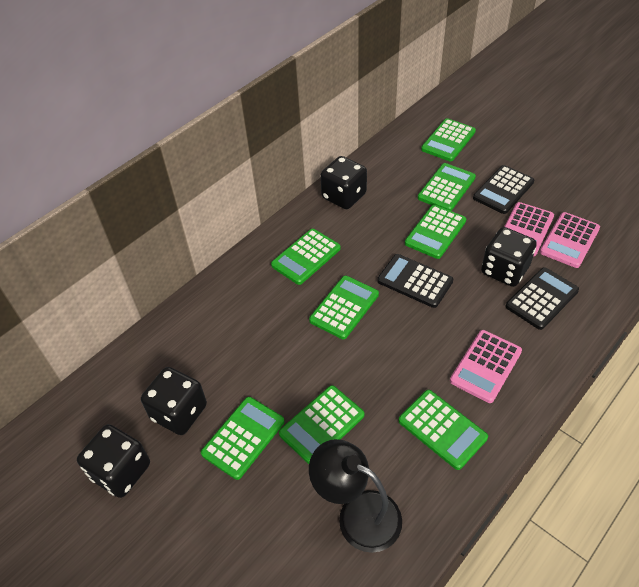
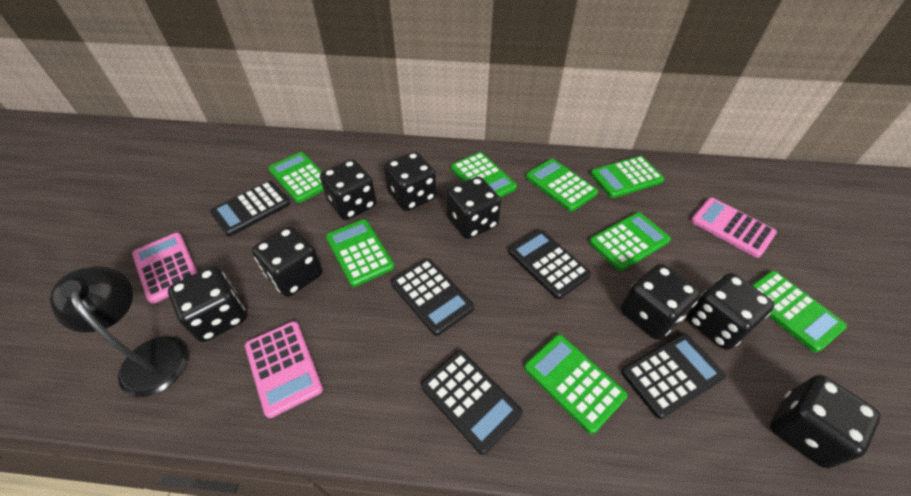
black calculator: [377,254,453,308] [473,165,534,214] [506,267,579,330] = 3 -> [210,181,290,236] [391,258,474,336] [421,350,523,455] [508,229,591,299] [621,333,726,419] = 5
black dice: [77,424,150,498] [141,367,207,435] [320,156,367,209] [481,227,537,287] = 4 -> [168,266,246,342] [252,226,323,297] [320,159,377,220] [384,152,436,211] [446,177,501,239] [621,264,700,340] [687,273,774,350] [770,375,880,468] = 8

